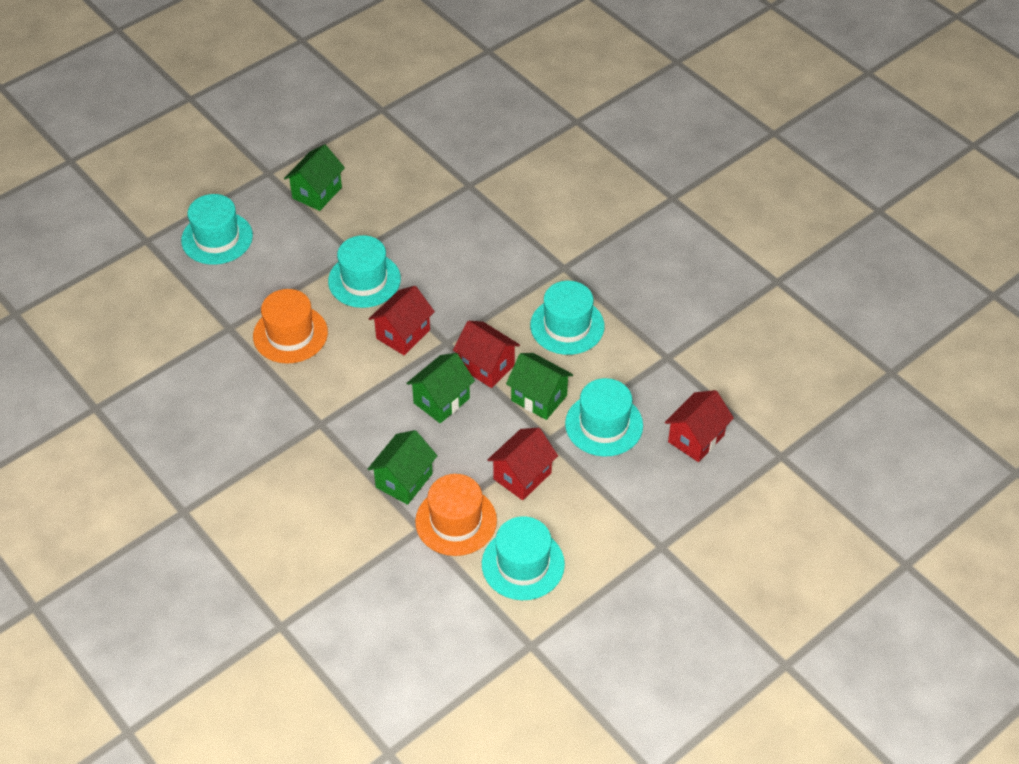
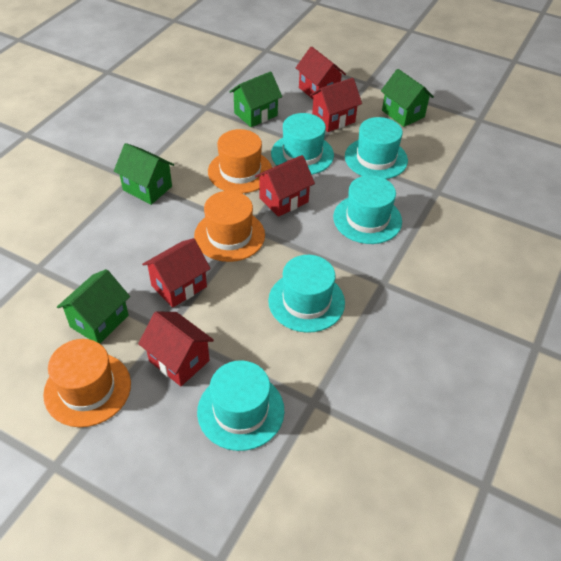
orange hat: [253,289,328,363] [415,474,497,556] = 2 -> [43,339,131,427] [194,191,265,262] [208,129,272,193] = 3
red house: [369,286,435,355] [453,321,520,388] [487,428,558,500] [665,390,734,462] = 4 -> [138,311,214,386] [142,238,211,308] [255,155,315,217] [296,46,346,99] [310,78,362,132] = 5

